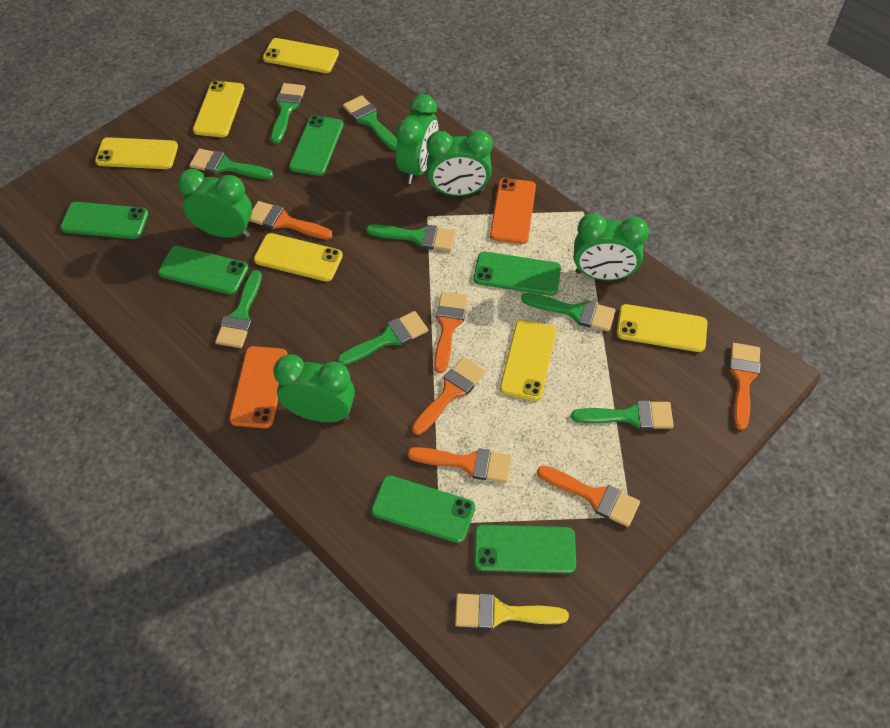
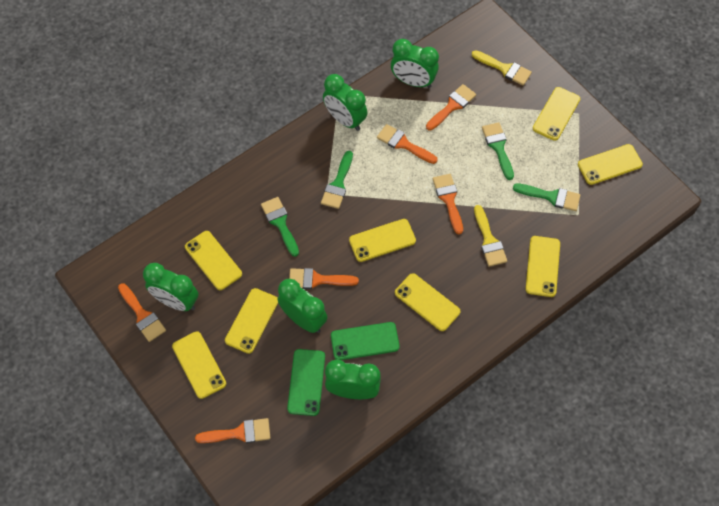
green brush: [189,149,273,179] [215,270,262,348] [271,83,306,144] [337,311,428,366] [343,95,397,150] [366,224,456,251] [521,293,616,332] [571,400,674,430] = 8 -> [261,197,299,257] [321,151,353,209] [482,122,514,180] [513,183,581,211] = 4
green phone: [60,202,149,239] [158,246,248,295] [289,115,344,176] [371,475,475,543] [473,252,561,296] [474,525,576,574] = 6 -> [287,349,325,416] [331,322,400,360] = 2
orange phone: [229,346,288,428] [490,178,536,244] = 2 -> none = 0
yellow brush: [455,593,569,629] = 1 -> [472,50,532,85] [474,205,507,267] = 2
yellow phone: [95,137,178,169] [193,81,244,137] [254,233,343,282] [263,38,339,73] [500,320,556,401] [617,304,707,352] = 6 -> [172,331,226,399] [185,231,242,290] [225,288,278,354] [349,219,416,262] [395,273,460,331] [525,236,560,297] [533,87,580,141] [578,144,643,185] = 8

